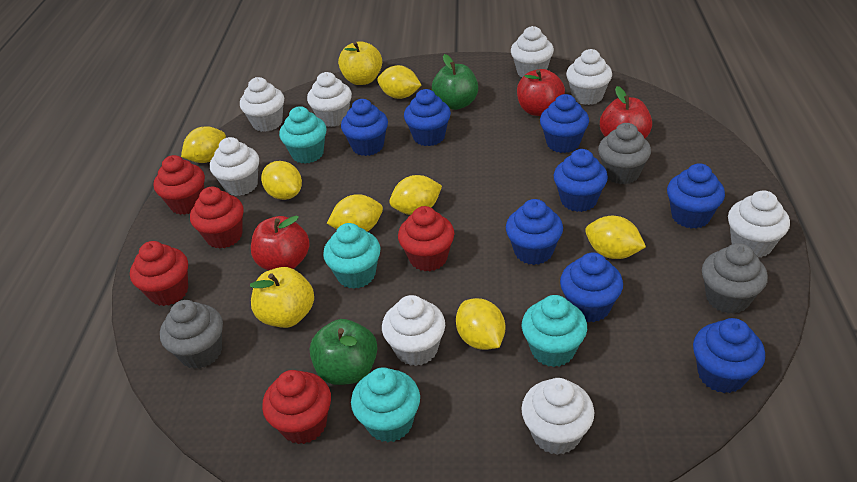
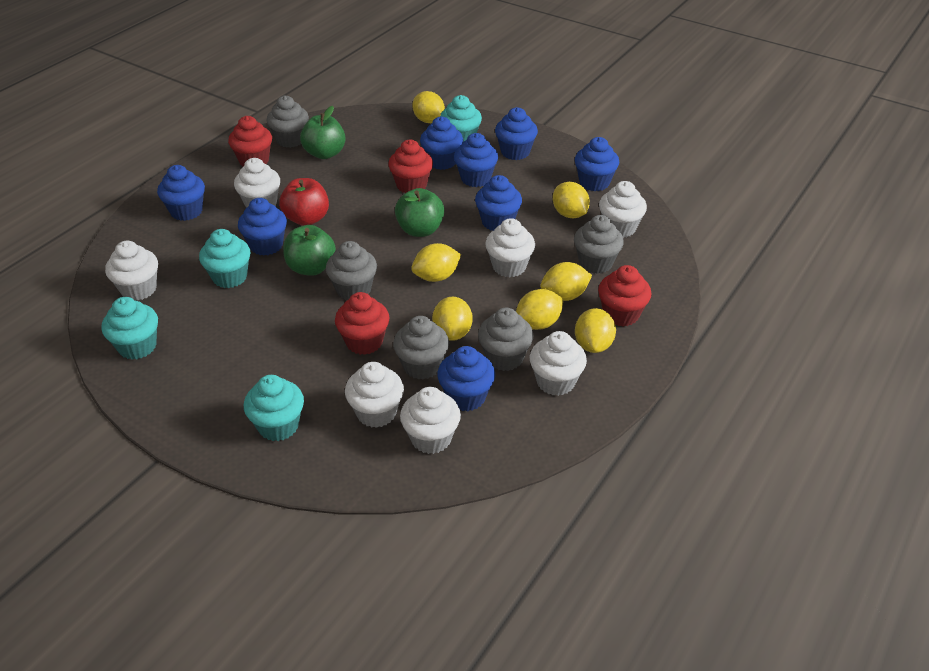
green apple: [310,319,378,385] [432,54,478,110] = 2 -> [283,225,336,276] [300,106,346,159] [395,188,445,237] = 3
grey cupcake: [160,300,223,369] [598,123,651,184] [702,243,768,314] = 3 -> [267,95,309,148] [326,241,377,300] [393,316,449,379] [478,308,533,371] [574,215,624,274] = 5
red apple: [251,215,310,270] [517,69,565,116] [600,86,652,139] = 3 -> [279,178,329,226] = 1
red cupcake: [130,241,188,306] [154,155,205,215] [190,187,244,249] [262,370,331,444] [398,206,454,271] = 5 -> [228,116,272,167] [335,292,389,355] [388,140,433,193] [598,265,651,327] = 4
white cupcake: [210,137,259,196] [240,77,284,132] [307,72,352,127] [382,295,445,366] [511,26,554,77] [521,378,594,455] [566,49,612,105] [728,191,790,258] = 8 -> [105,241,158,300] [234,158,280,208] [345,362,404,428] [400,387,461,454] [485,218,535,277] [530,331,587,396] [599,181,647,238] = 7
yellow apple: [250,267,314,328] [338,41,382,85] = 2 -> none = 0

